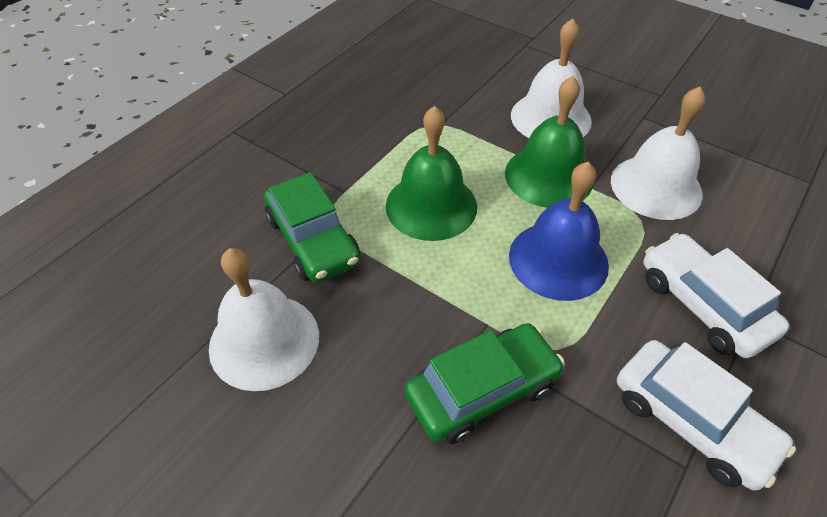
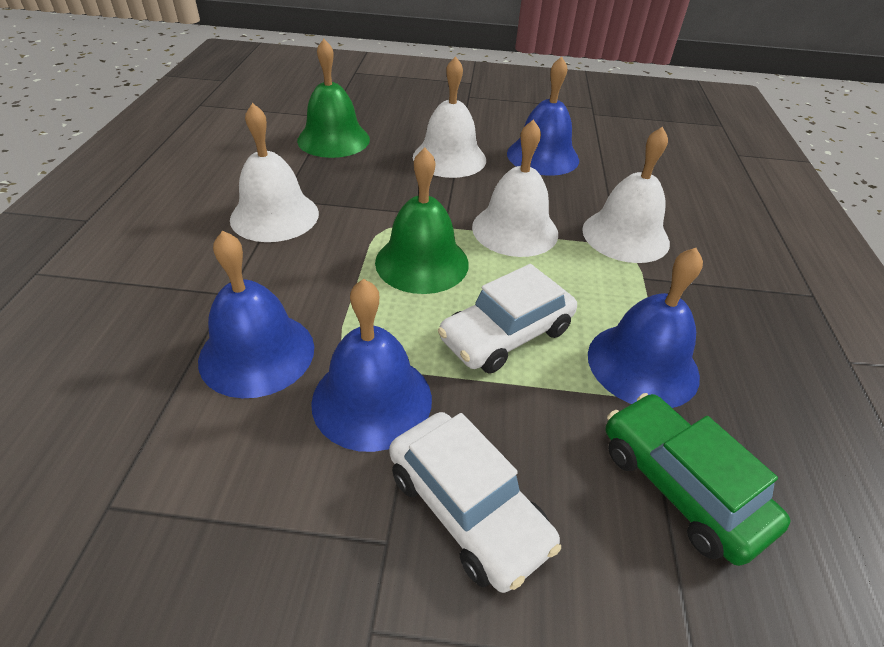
blue bell: [509,162,609,301] = 1 -> [198,231,314,398] [311,279,432,452] [507,56,579,176] [588,248,703,408] = 4
green car: [264,172,360,283] [404,323,565,444] = 2 -> [606,393,791,566] = 1
white bell: [209,248,319,391] [511,18,592,138] [611,86,706,220] = 3 -> [230,103,319,242] [413,56,486,178] [472,120,558,257] [582,126,670,263] = 4

